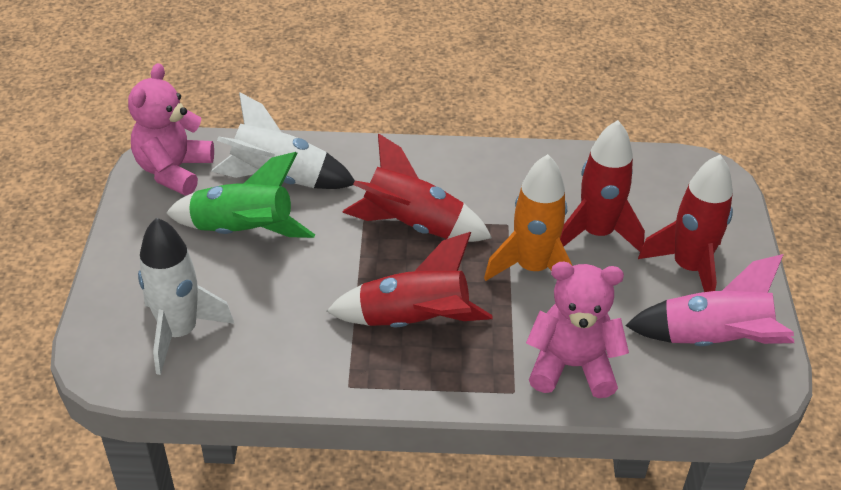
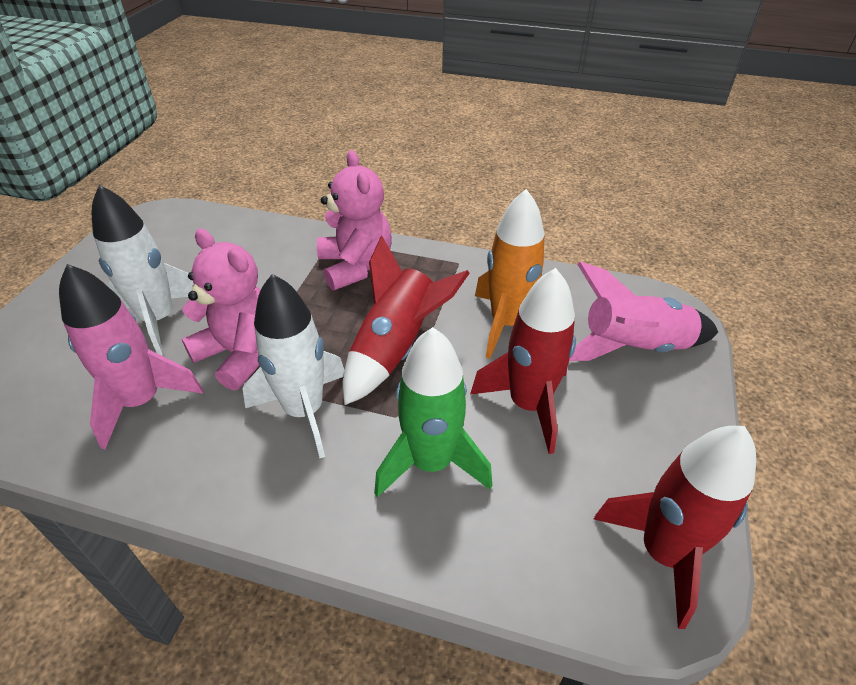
pink rocket: [625,254,794,346] = 1 -> [59,264,203,449] [569,262,718,361] = 2
red rocket: [326,232,492,327] [342,133,492,242] [560,120,645,252] [638,155,733,292] = 4 -> [342,236,470,405] [470,268,576,454] [594,426,756,629] = 3

